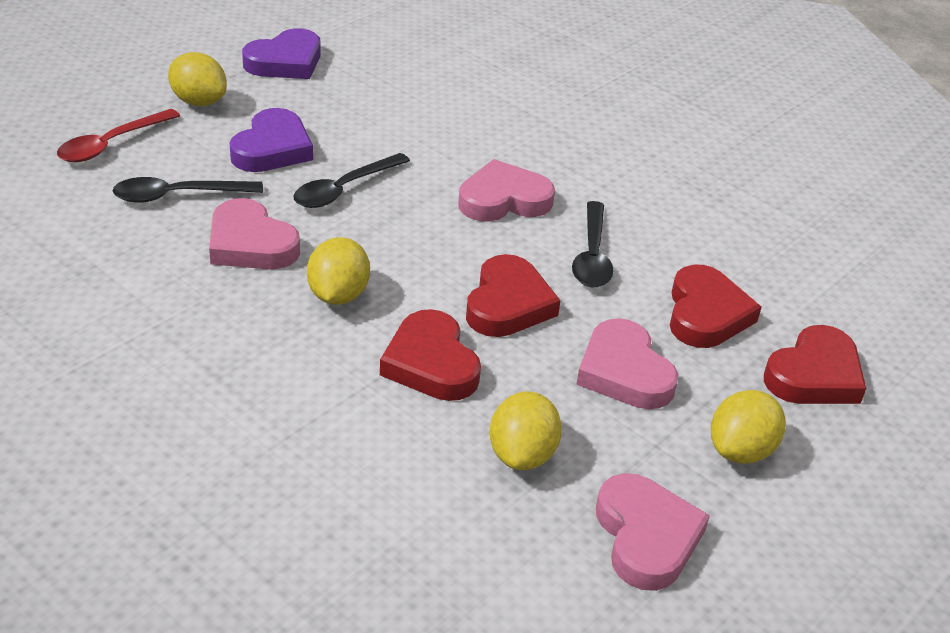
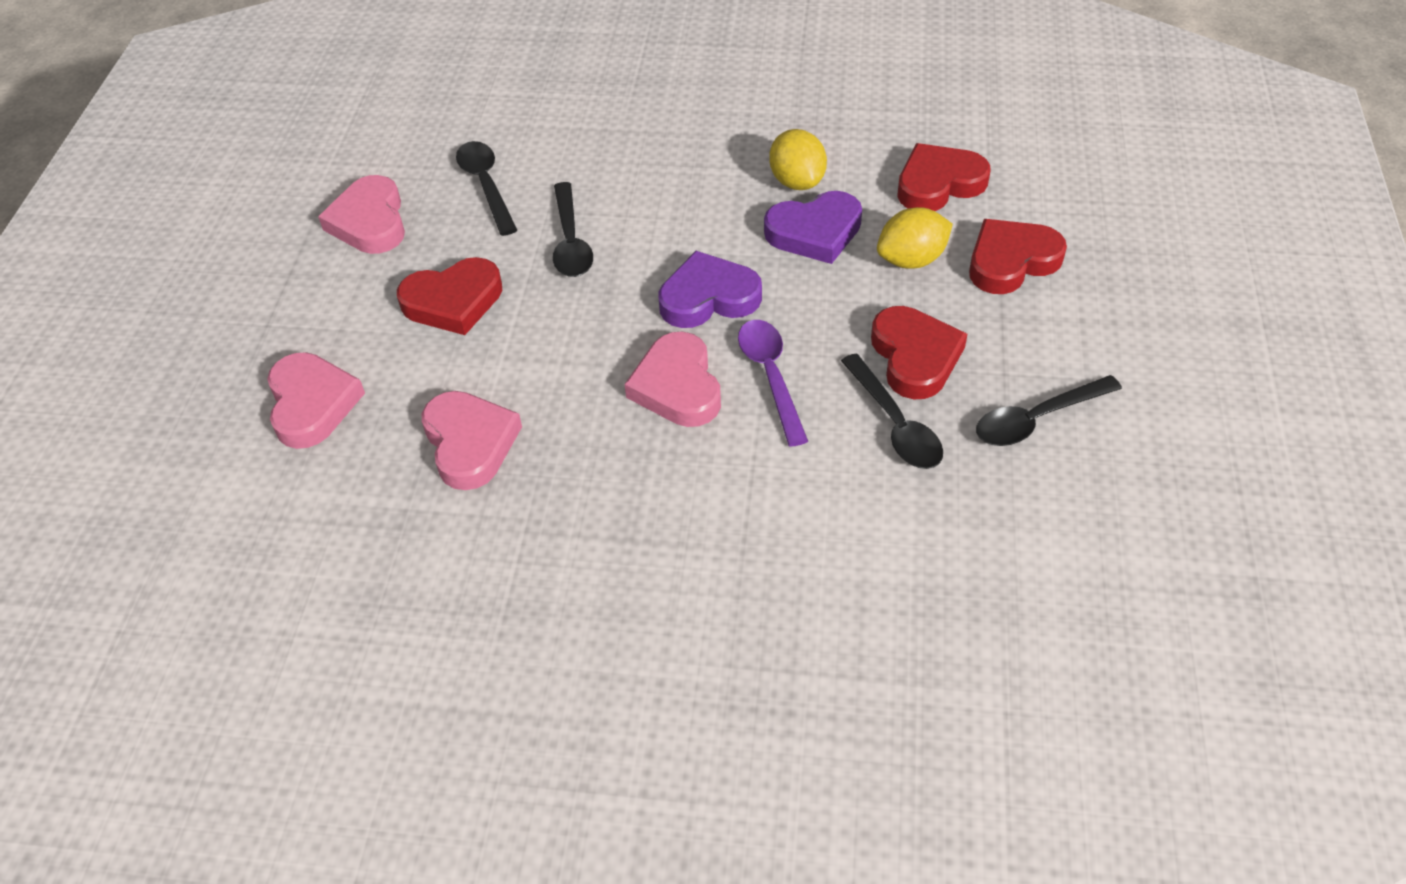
black spoon: [112,177,263,203] [294,153,410,208] [572,201,613,287] = 3 -> [456,141,517,236] [553,182,593,277] [841,353,943,469] [976,375,1122,446] = 4
purple spoon: none = 0 -> [738,320,808,447] = 1
red spoon: [57,109,180,162] = 1 -> none = 0
yellow lemon: [168,52,227,106] [307,237,370,305] [490,391,562,470] [711,390,786,464] = 4 -> [769,129,827,190] [877,207,953,268] = 2

